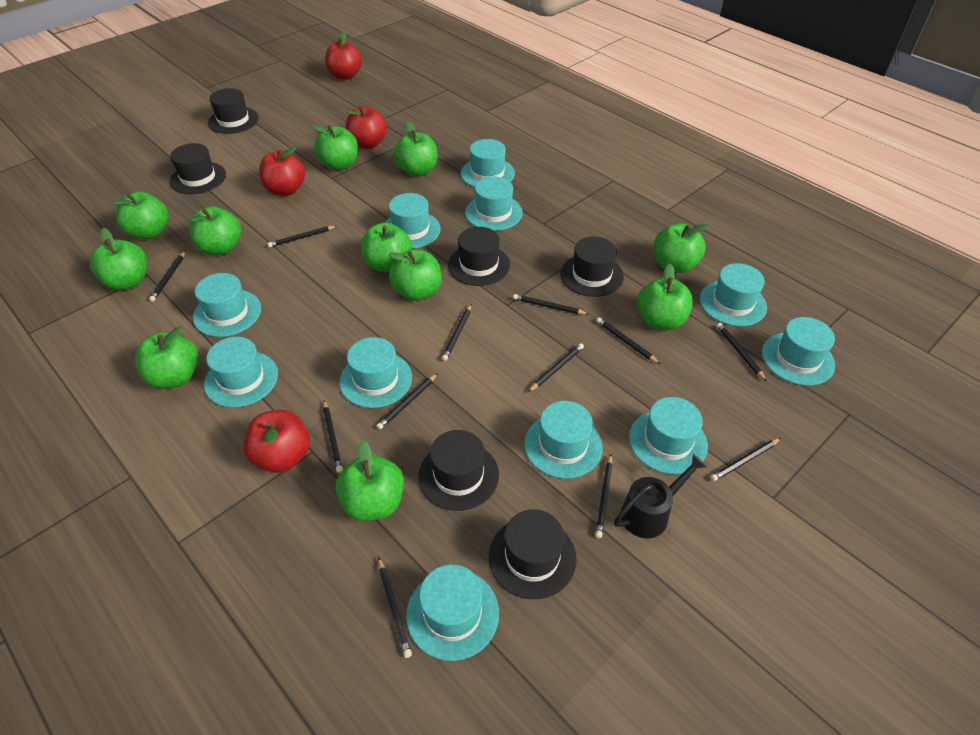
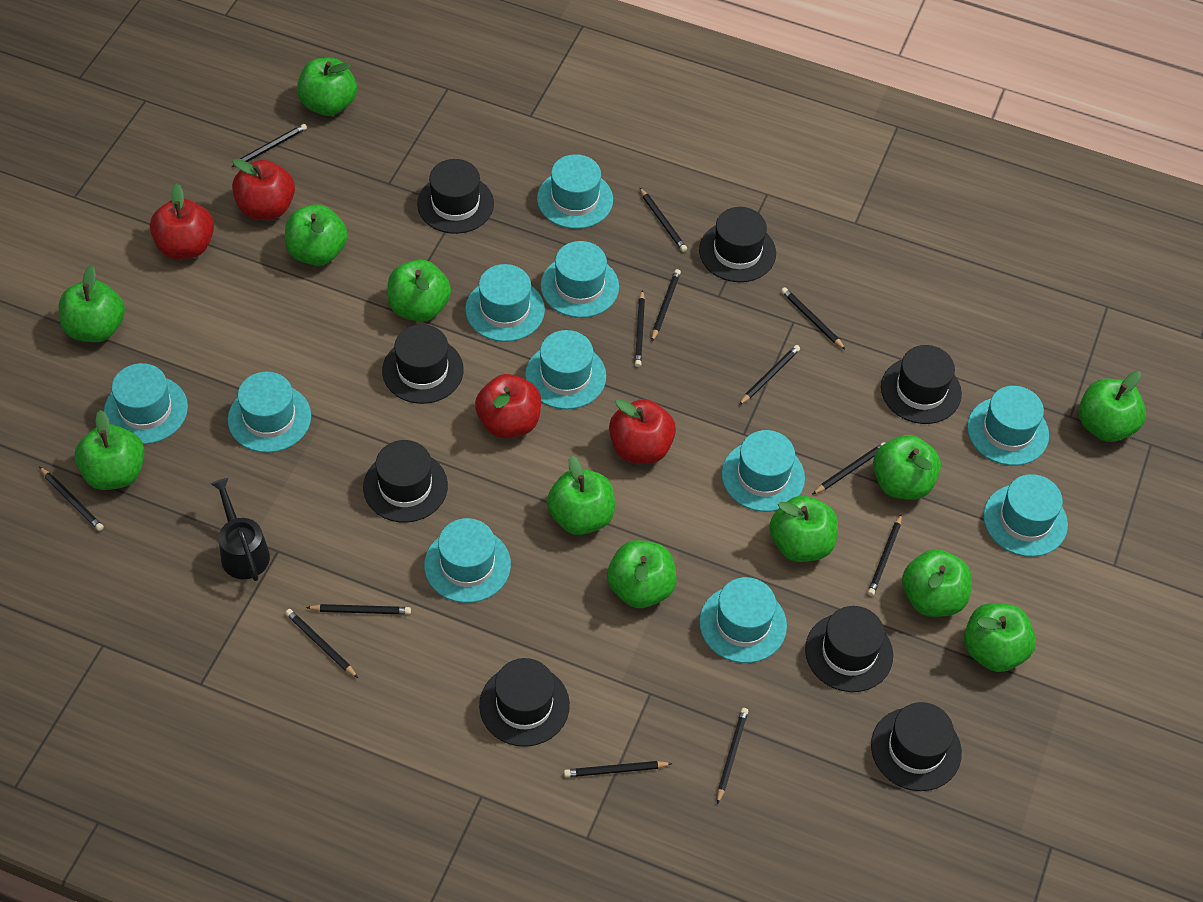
black hat: [170,143,226,194] [208,88,259,134] [418,430,499,511] [448,227,510,286] [489,509,577,599] [560,237,624,297] = 6 -> [363,440,448,522] [382,324,464,404] [417,159,494,234] [479,658,570,747] [699,207,776,282] [805,606,893,692] [871,702,962,791] [881,345,962,424] = 8
black pencil: [149,251,185,302] [268,226,337,247] [323,400,343,473] [376,373,438,430] [378,557,412,658] [442,304,471,361] [513,294,588,314] [528,343,584,392] [595,454,613,538] [596,317,660,364] [710,438,781,481] [716,323,767,382] = 12 -> [39,467,104,531] [232,124,307,167] [285,609,358,678] [306,604,411,615] [564,761,673,777] [635,290,645,367] [639,187,687,252] [652,269,681,341] [717,708,748,804] [739,345,800,405] [781,287,846,350] [812,442,885,495] [868,514,902,596] = 13
green apple: [90,228,147,290] [111,191,169,239] [135,326,199,389] [189,206,241,255] [312,125,358,170] [335,440,404,521] [361,222,412,272] [389,250,442,301] [394,121,438,176] [637,264,693,330] [654,223,709,273] = 11 -> [59,265,125,342] [75,410,145,490] [285,204,348,266] [297,57,357,116] [387,260,451,322] [547,456,615,535] [607,540,677,608] [770,496,838,562] [873,435,941,500] [902,549,972,617] [964,603,1036,672] [1079,371,1146,442] = 12

